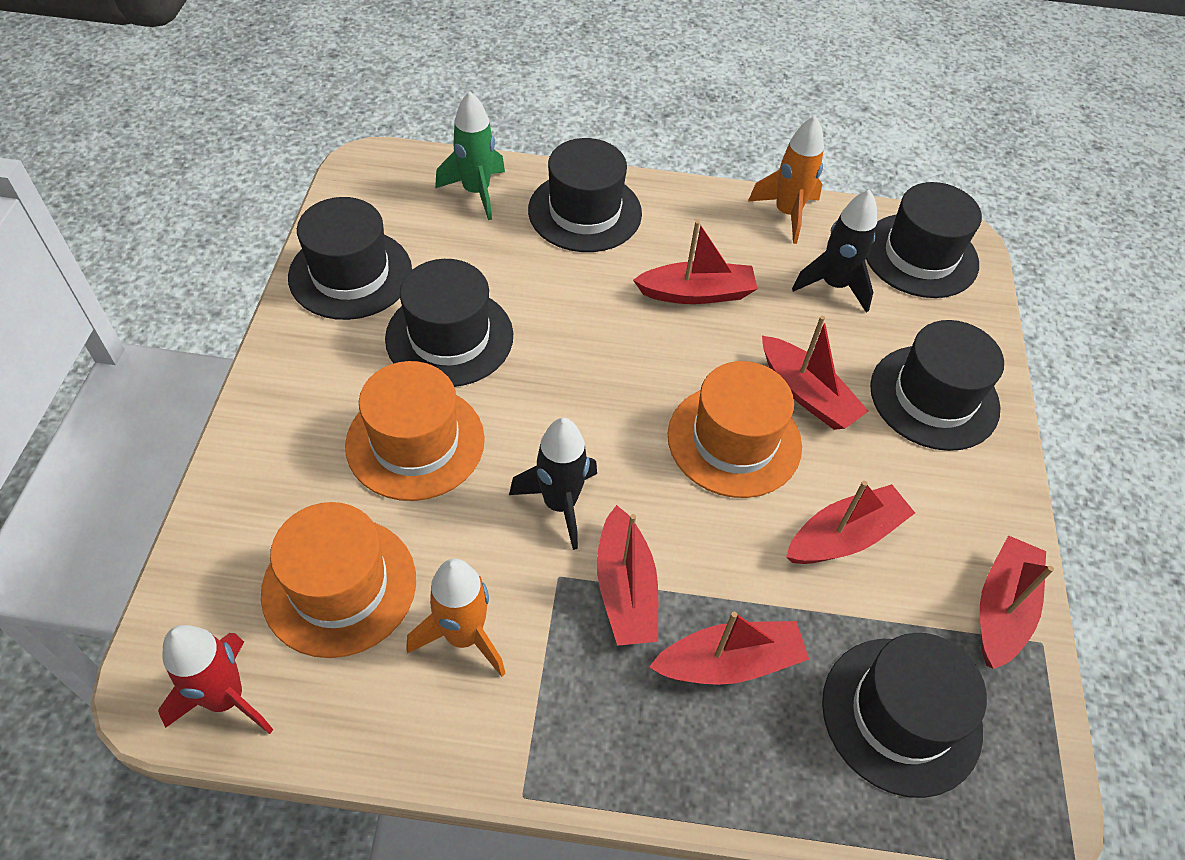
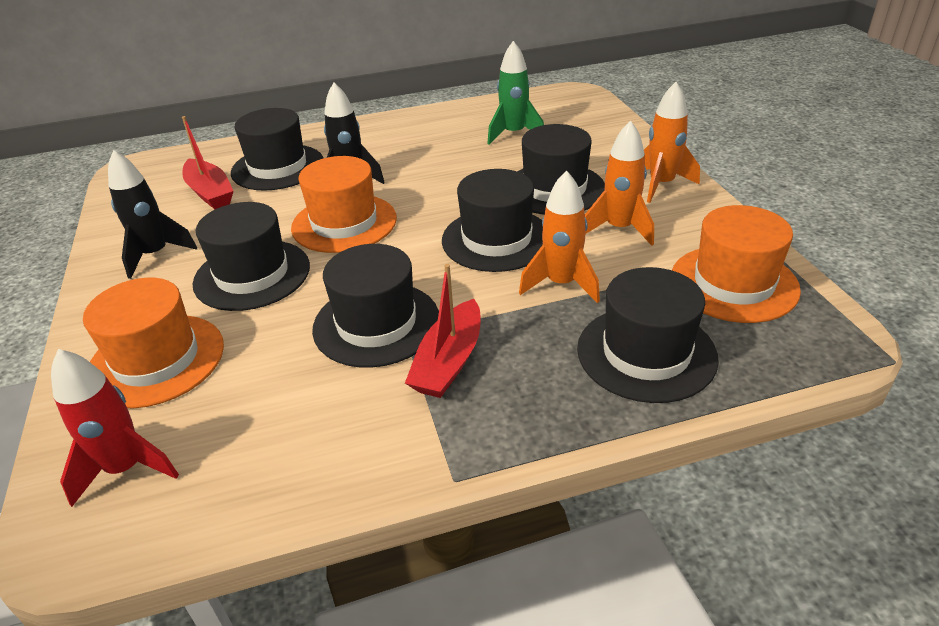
orange rocket: [406,559,506,677] [748,116,824,244] = 2 -> [519,170,600,303] [585,121,654,246] [644,82,700,203] = 3
red boat: [597,505,658,646] [633,220,758,304] [649,612,809,685] [762,316,869,430] [786,481,915,564] [980,535,1054,669] = 6 -> [182,116,234,209] [405,264,481,398] = 2

